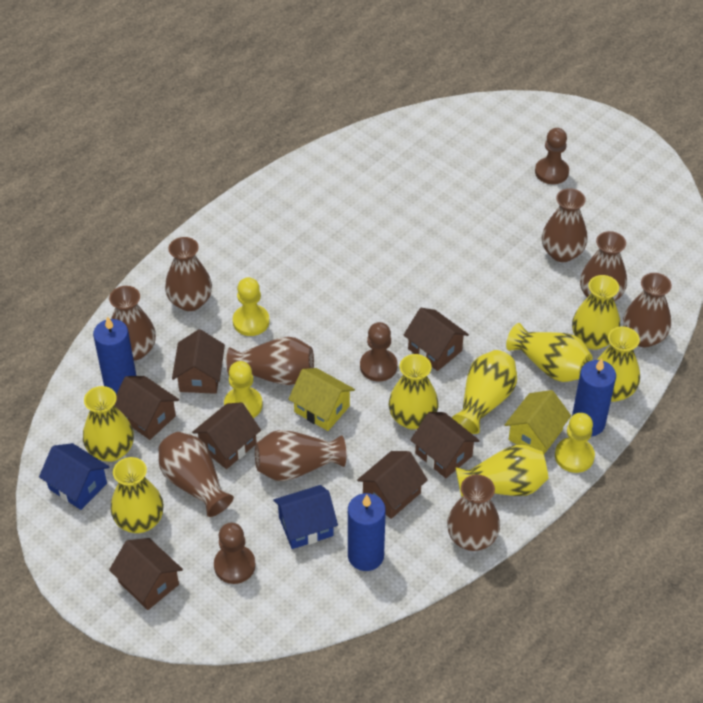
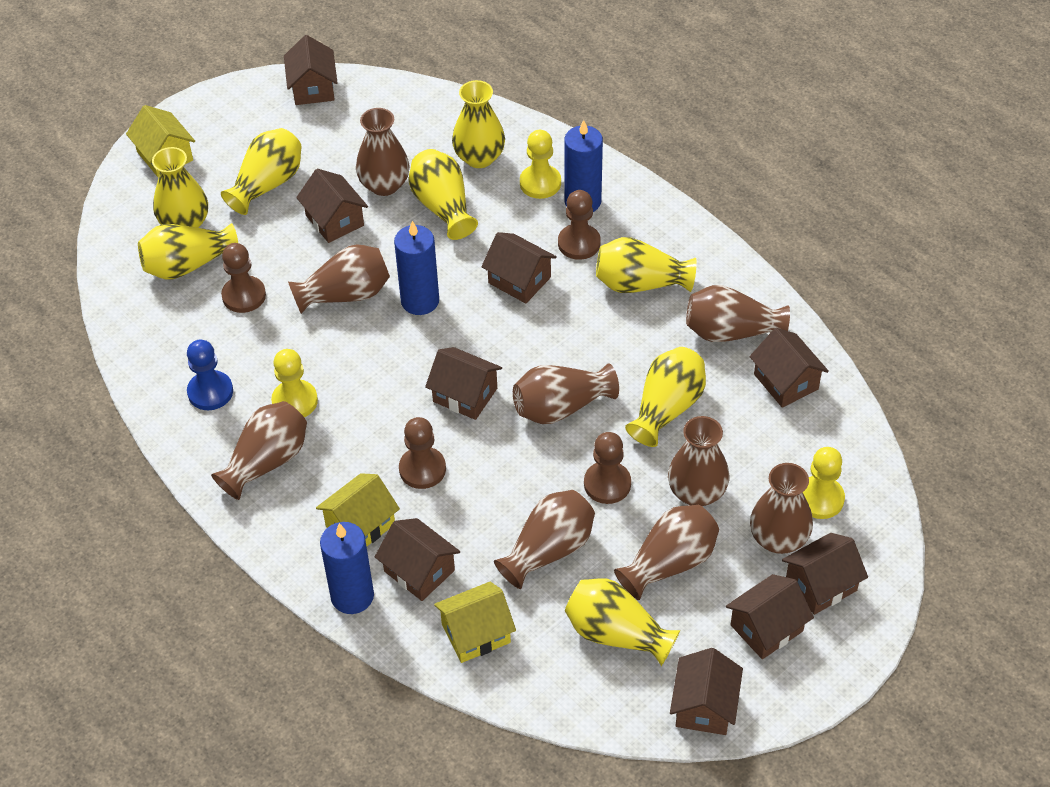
blue house: [39,443,110,510] [273,485,338,549] = 2 -> none = 0
blue pawn: none = 0 -> [187,340,233,410] = 1
brown house: [109,538,183,610] [114,376,179,440] [172,329,225,394] [192,402,261,469] [357,451,428,519] [404,308,469,371] [411,412,480,478] = 7 -> [284,35,338,105] [296,169,368,243] [375,518,460,601] [425,347,502,420] [481,232,557,304] [670,648,743,735] [726,574,814,659] [749,328,829,407] [782,533,868,615] = 9
brown pawn: [214,523,256,584] [360,322,397,382] [535,128,569,184] = 3 -> [221,243,266,313] [399,417,446,489] [558,190,601,260] [584,432,631,504] = 4
yellow house: [288,368,355,431] [505,390,571,454] = 2 -> [126,105,195,177] [316,473,400,546] [434,582,516,663] = 3

